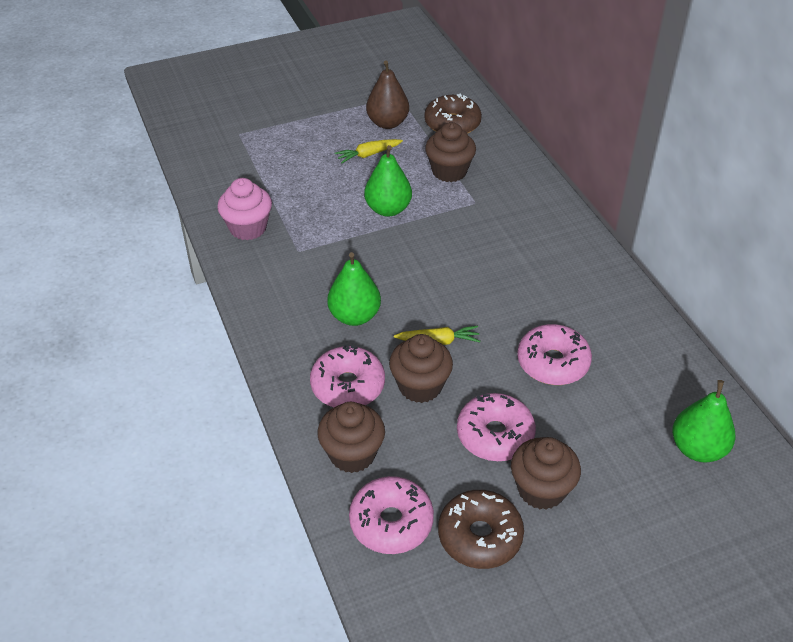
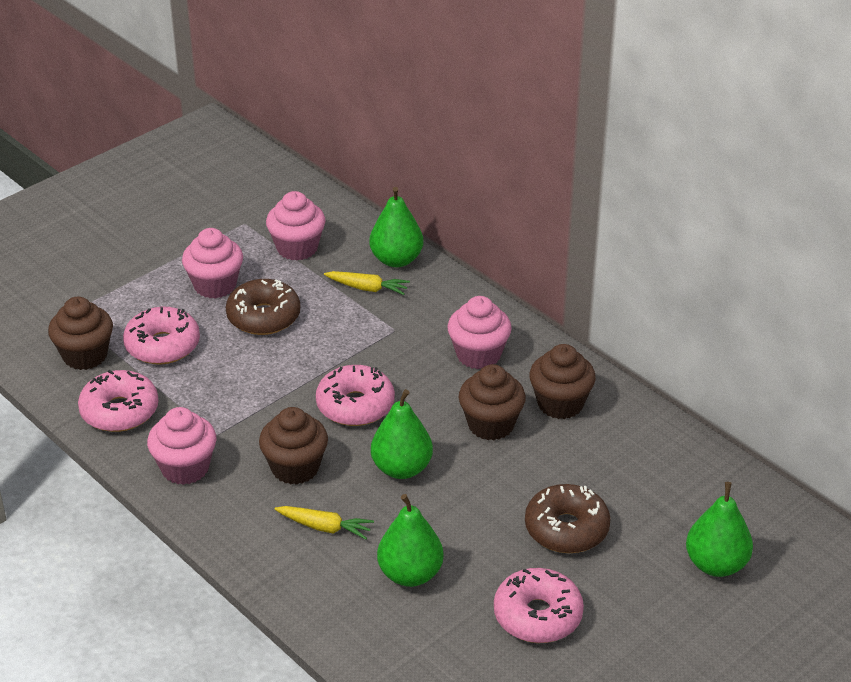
brown pear: [366,60,409,129] = 1 -> none = 0
green pear: [327,252,381,326] [364,145,412,217] [672,380,735,463] = 3 -> [369,187,423,267] [371,389,433,479] [377,494,444,587] [686,482,753,577] = 4
pink cupcake: [217,178,272,240] = 1 -> [147,407,217,485] [182,228,243,299] [266,191,325,260] [447,296,512,369] = 4

